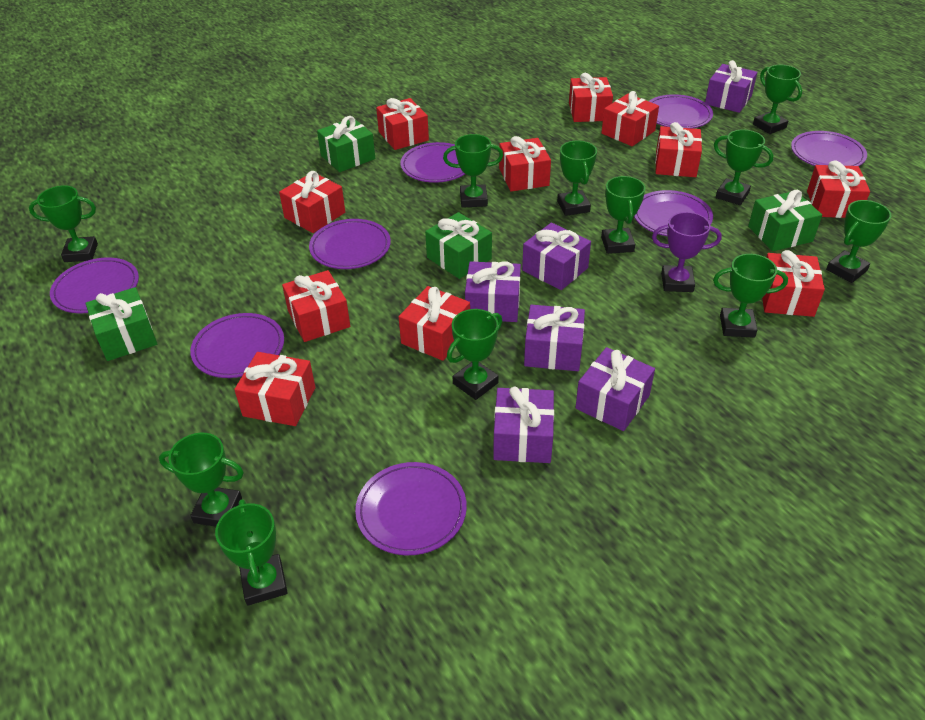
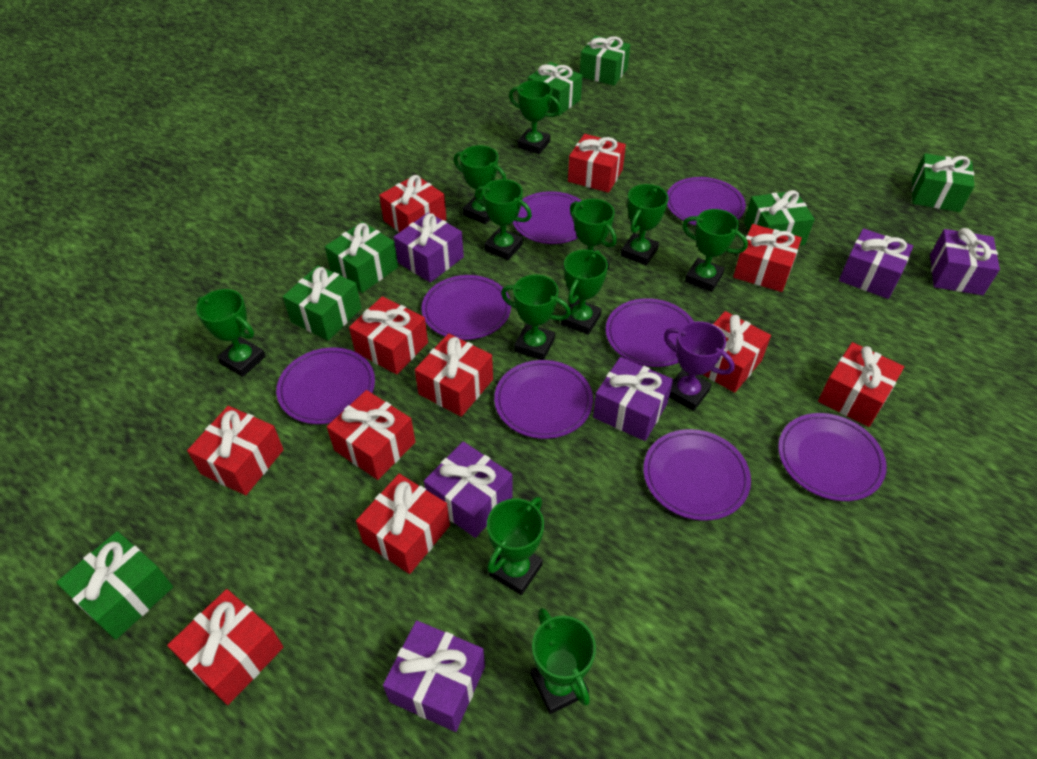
green gift: [86,287,157,361] [317,116,375,172] [425,212,492,279] [748,190,822,251] = 4 -> [56,531,173,640] [283,265,361,341] [325,222,398,293] [528,62,582,116] [580,36,630,86] [744,190,815,246] [912,153,974,212] = 7

